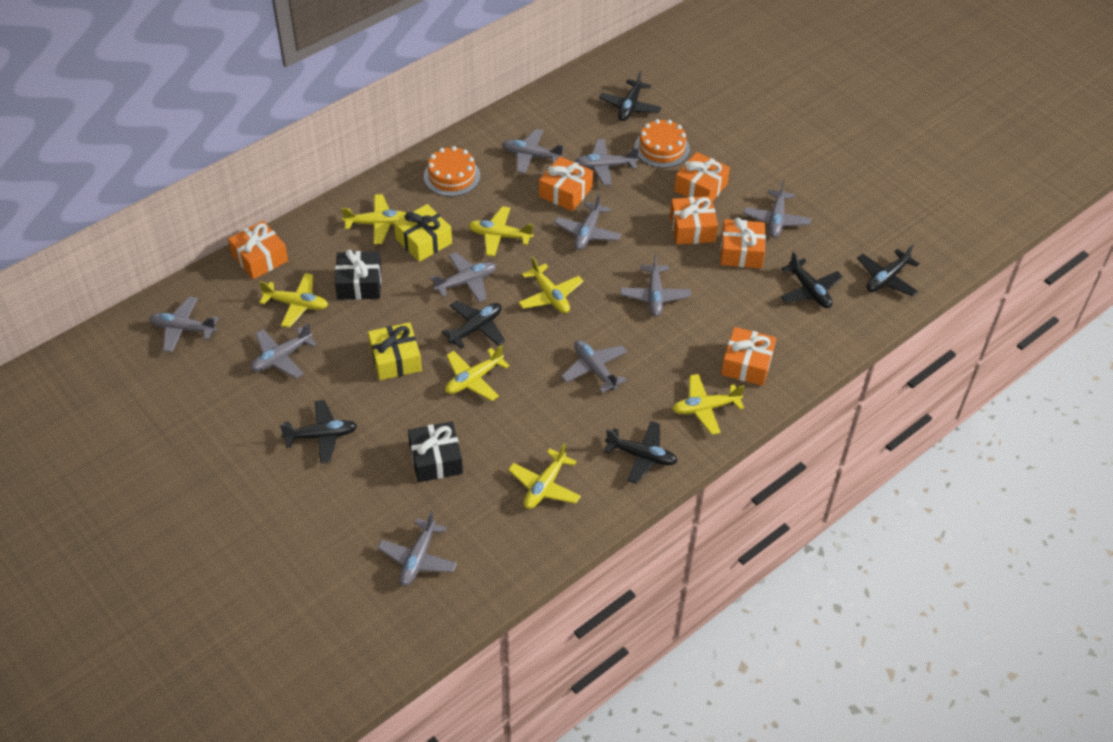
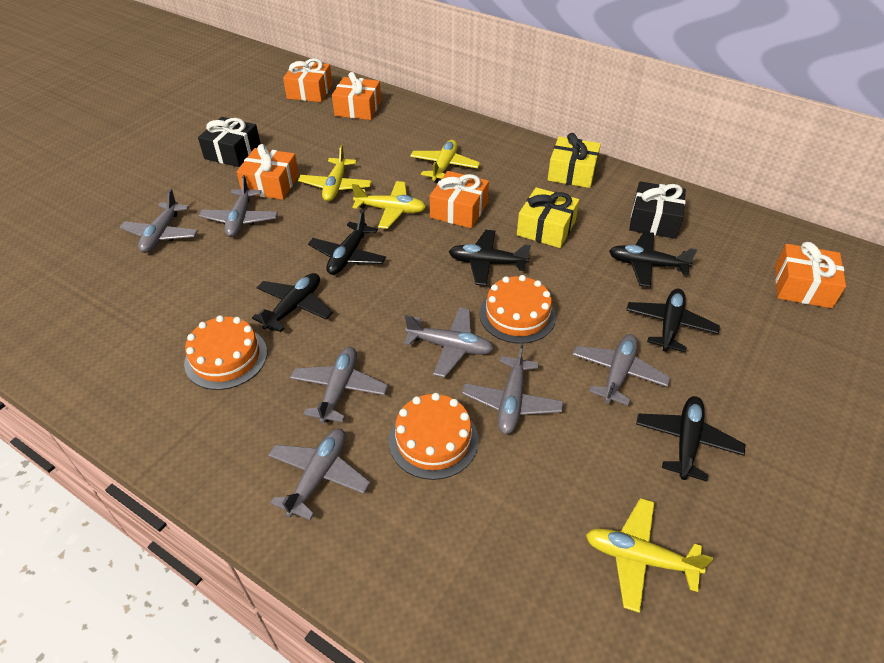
grey plane: [149,296,218,353] [250,323,317,378] [377,511,457,586] [431,252,496,302] [502,129,564,174] [554,193,621,250] [561,340,627,393] [575,139,639,185] [620,253,691,316] [743,180,811,238] = 10 -> [119,189,198,253] [199,175,278,237] [268,429,370,520] [290,347,388,424] [404,307,494,378] [462,343,563,434] [573,334,671,405] = 7
orange cake: [424,146,480,196] [634,119,690,168] = 2 -> [184,315,267,390] [389,393,478,480] [479,275,556,344] = 3
orange gift: [228,221,288,279] [539,157,593,211] [670,196,718,245] [674,152,730,202] [720,218,766,268] [721,327,776,386] = 6 -> [237,144,299,200] [283,58,332,102] [332,72,381,120] [430,171,489,228] [775,242,846,308] = 5
yellow plane: [259,273,328,328] [341,194,406,244] [445,345,510,401] [468,206,534,257] [508,443,581,509] [518,257,584,313] [672,374,745,435] = 7 -> [298,144,372,201] [352,181,426,229] [410,140,480,183] [586,498,713,613] = 4

